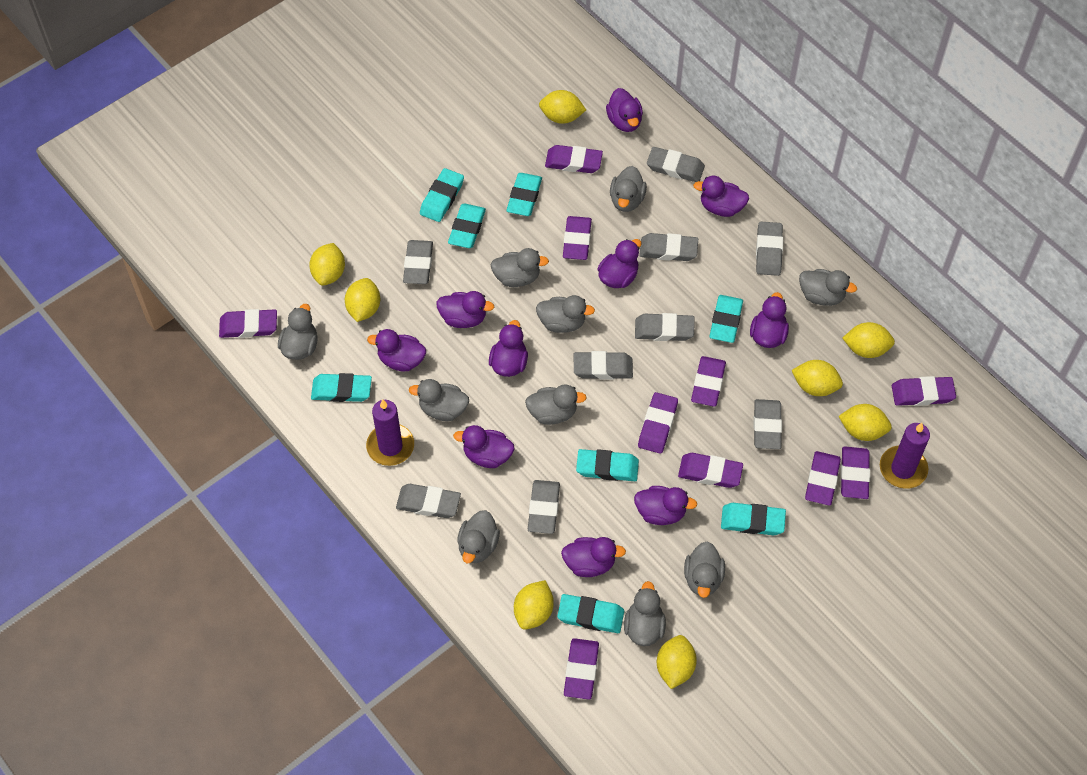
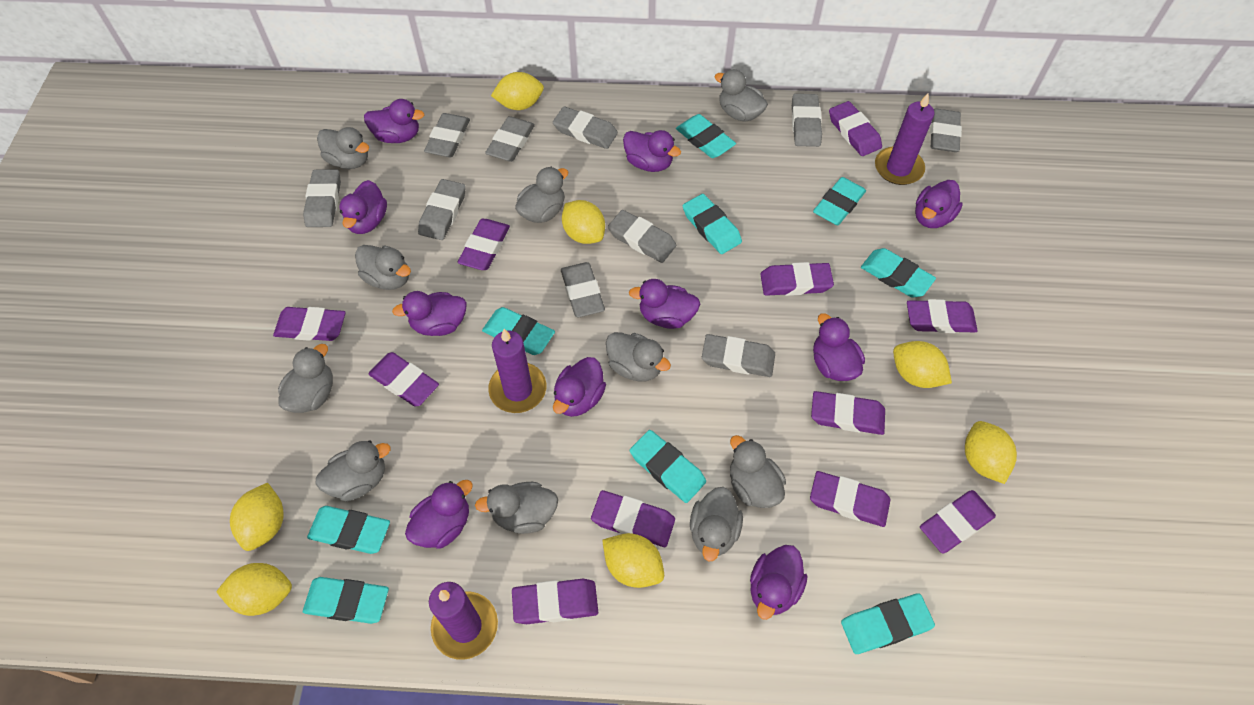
grey eraser: [396,484,461,518] [403,240,433,284] [528,480,560,534] [574,351,633,380] [635,313,694,341] [639,233,698,261] [647,147,705,182] [754,399,782,449] [756,222,783,276] = 9 -> [303,169,341,227] [418,179,466,240] [424,113,470,157] [485,116,535,162] [553,107,618,149] [561,262,605,317] [608,210,676,263] [702,334,775,377] [792,94,822,147] [930,109,962,152] = 10
purple candle: [366,399,414,466] [880,423,930,489] = 2 -> [429,582,498,660] [488,329,546,413] [875,93,934,185] = 3
purple eraser: [219,309,277,338] [545,145,603,173] [563,216,592,260] [564,638,599,700] [638,392,678,454] [678,453,743,488] [691,356,726,407] [805,451,841,506] [841,447,870,499] [892,376,956,406] = 10 -> [273,307,346,341] [368,352,439,406] [458,219,510,270] [512,579,598,624] [591,490,675,547] [760,262,834,296] [810,471,890,527] [811,391,885,435] [829,101,882,156] [907,299,978,333] [920,490,996,554] = 11
turquoise eraser: [311,373,372,402] [420,168,464,222] [448,204,486,248] [506,173,542,216] [557,594,624,633] [576,449,639,481] [709,295,743,343] [721,503,786,535] = 8 -> [303,577,389,624] [307,506,390,554] [482,307,555,355] [630,430,706,503] [676,114,736,158] [683,194,742,254] [813,177,866,225] [841,593,935,654] [861,248,936,298] = 9
yellow lemon: [309,243,345,286] [345,278,380,322] [514,580,554,630] [539,90,586,124] [657,635,697,689] [791,360,843,396] [838,404,892,441] [843,322,895,358] = 8 -> [216,563,292,616] [230,483,284,551] [491,72,544,110] [562,200,605,244] [602,533,664,588] [893,341,952,388] [965,421,1017,484] = 7

